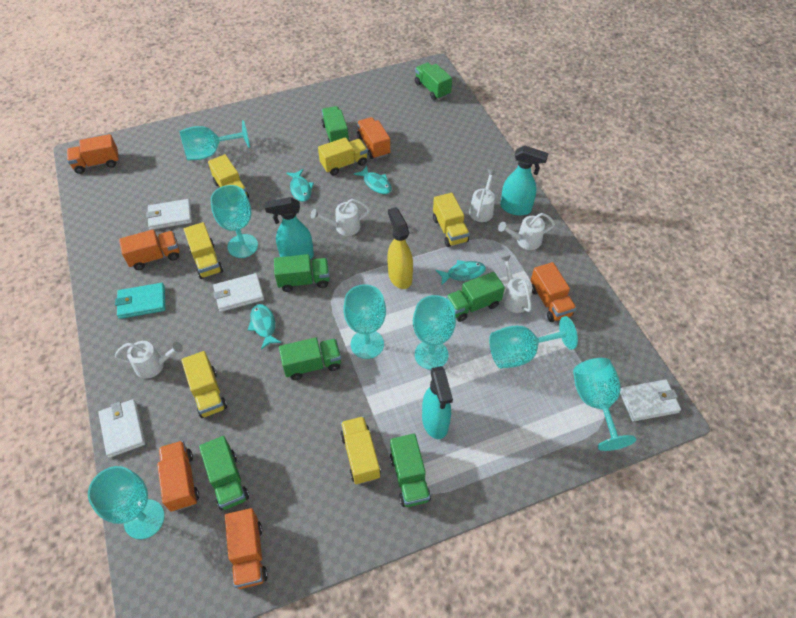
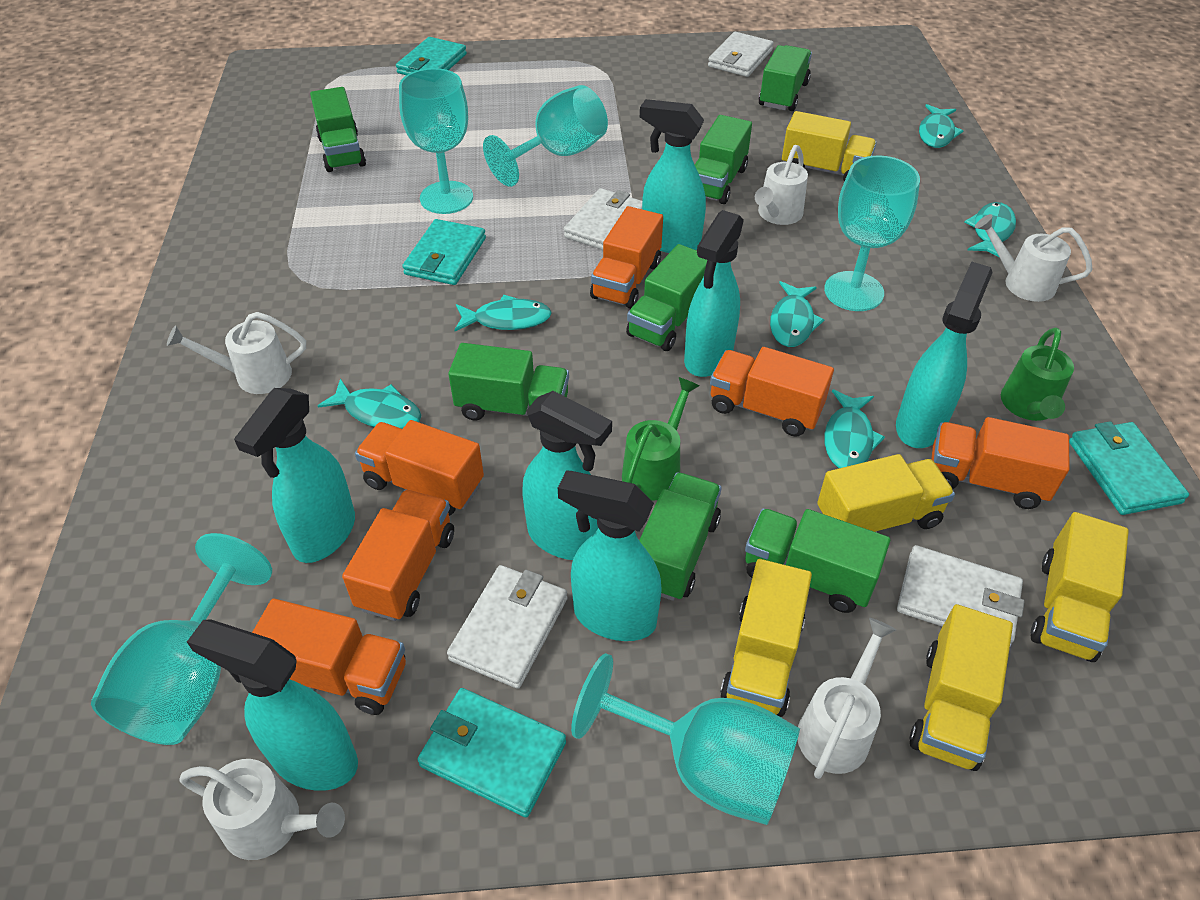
green watering can: none = 0 -> [622,377,700,500] [1001,327,1074,421] = 2
turquoise fish: [248,304,282,349] [286,169,314,202] [354,166,392,194] [436,260,486,286] = 4 -> [318,379,421,429] [454,295,552,331] [770,281,825,347] [825,389,885,468] [919,104,963,148] [965,202,1016,257] = 6
turquoise goblet: [88,466,164,539] [179,120,250,161] [211,185,258,258] [343,284,386,359] [413,295,456,370] [489,316,578,368] [573,358,636,451] = 7 -> [91,533,272,745] [399,68,473,214] [483,85,608,187] [571,653,800,825] [824,156,920,311] = 5
turquoise spray bottle: [265,197,314,260] [422,366,453,439] [500,145,549,216] = 3 -> [187,620,358,791] [234,388,355,563] [522,391,612,560] [558,470,662,641] [640,99,706,253] [684,210,744,377] [896,261,993,448] = 7
turquoise wallet: [115,283,165,319] = 1 -> [396,37,467,75] [402,219,486,285] [417,688,566,817] [1069,421,1189,515] = 4
yellow spray bottle: [387,207,413,289] = 1 -> none = 0
yellow truck: [181,351,227,418] [184,222,223,279] [208,154,249,198] [318,137,368,176] [340,416,381,484] [433,193,470,247] = 6 -> [720,559,812,717] [782,111,877,181] [817,454,955,532] [910,604,1013,771] [1031,512,1129,662] = 5

